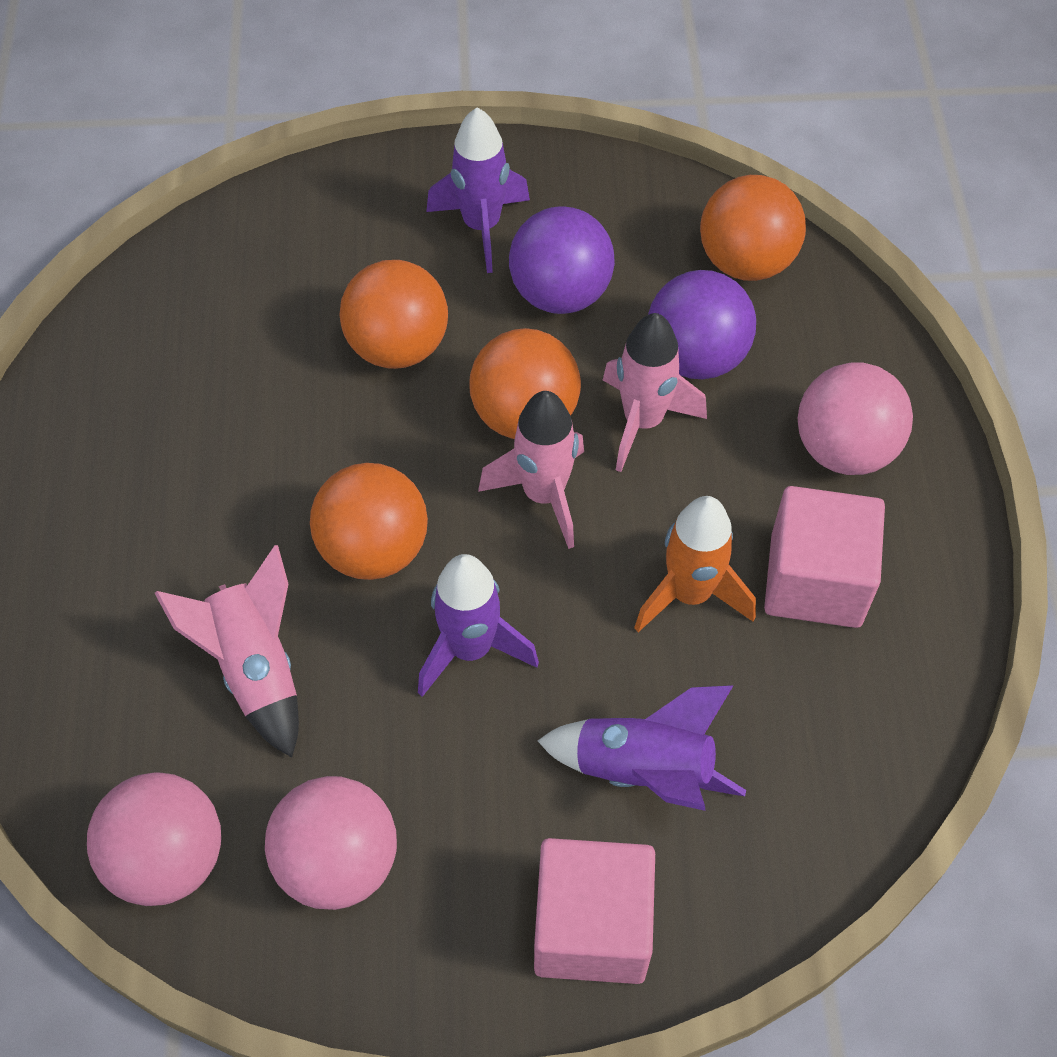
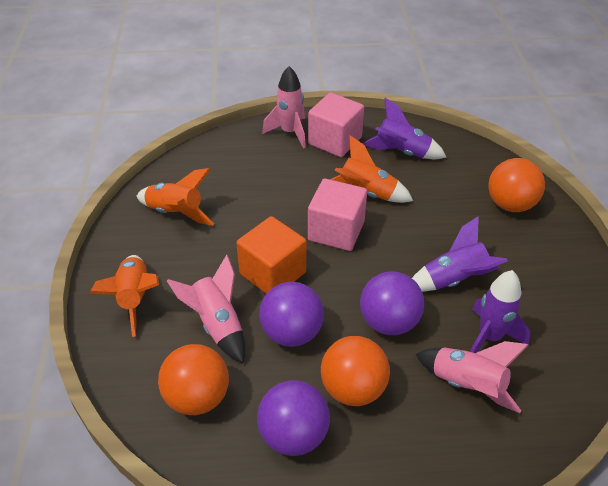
orange ball: [310,463,428,580] [339,260,448,369] [469,328,581,439] [700,175,806,281] = 4 -> [158,344,229,415] [321,336,390,406] [488,158,545,212] = 3
orange cube: none = 0 -> [236,216,306,294] = 1
orange rocket: [634,496,756,632] = 1 -> [89,255,159,337] [137,168,214,226] [330,135,413,203] = 3
pink ball: [87,772,221,906] [265,776,397,910] [798,362,913,475] = 3 -> none = 0
purple ball: [509,207,615,314] [648,270,756,379] = 2 -> [257,380,330,456] [259,282,324,347] [360,272,424,335] = 3

